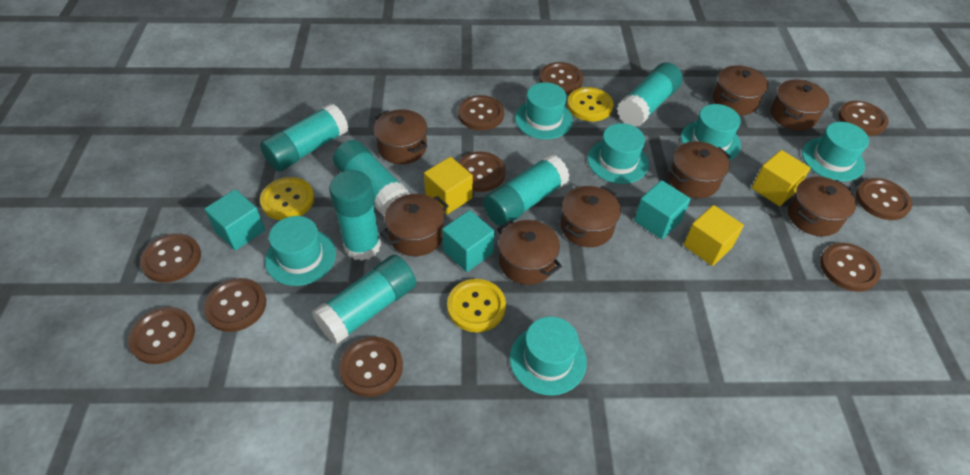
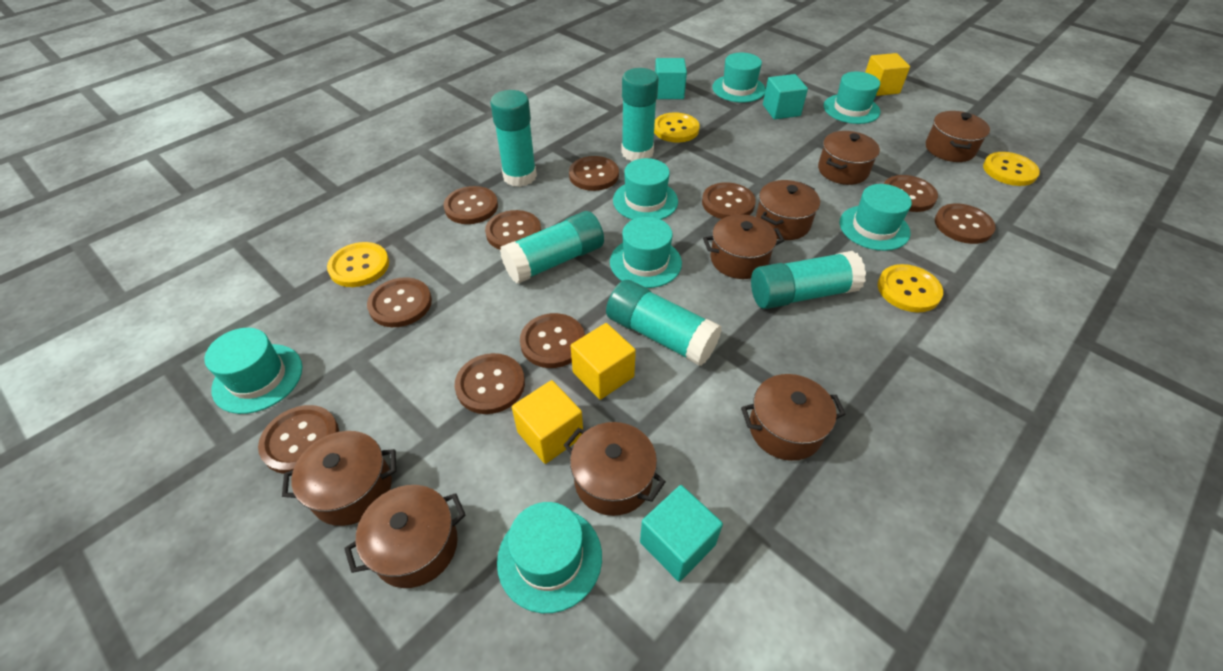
turquoise glue stick: [260,103,349,171] [312,255,416,345] [329,170,381,261] [333,140,410,217] [483,154,570,226] [617,62,683,127] = 6 -> [490,90,537,187] [500,211,604,284] [606,280,722,366] [621,68,659,161] [751,251,866,309] = 5
turquoise hat: [265,216,336,286] [510,317,587,396] [515,82,573,139] [588,123,649,184] [681,104,741,160] [802,122,869,181] = 6 -> [205,328,302,414] [497,502,602,613] [610,217,682,288] [613,158,678,220] [712,53,766,103] [823,72,880,124] [840,184,912,251] = 7
yellow button: [260,177,314,220] [447,279,506,332] [567,87,614,121] = 3 -> [327,242,389,287] [654,112,700,143] [878,264,943,312] [983,152,1040,186] = 4

